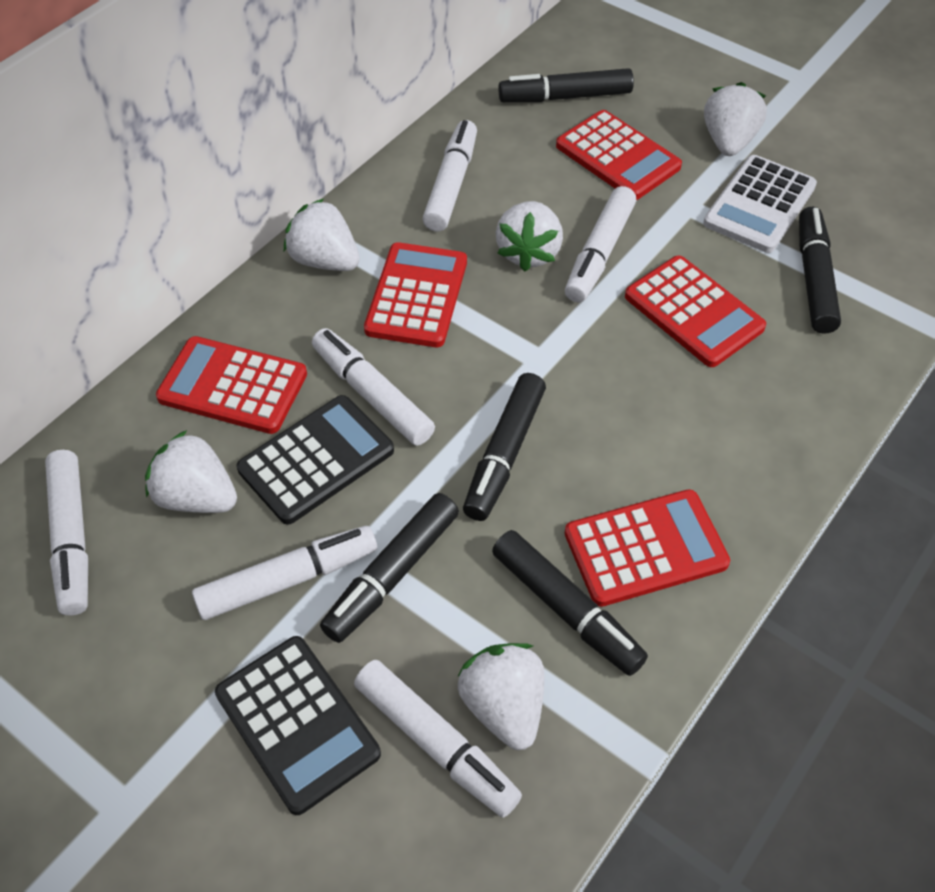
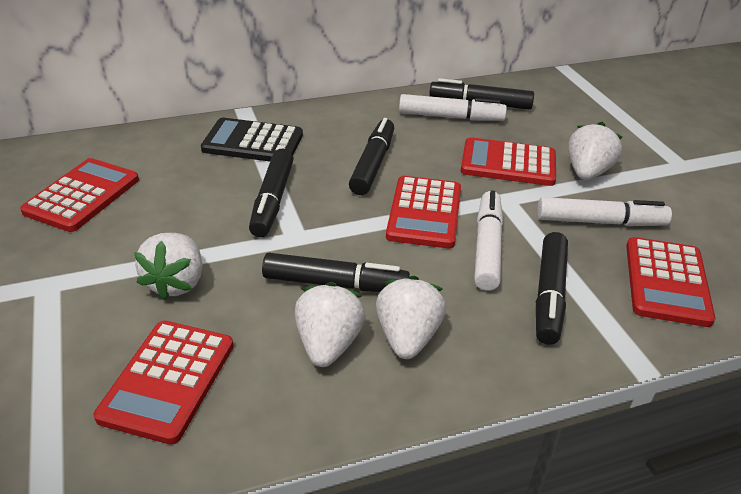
black calculator: [215,636,381,815] [237,395,394,525] = 2 -> [201,118,303,161] = 1
white calculator: [703,155,817,253] = 1 -> none = 0
white marker: [45,450,88,616] [192,526,377,620] [312,328,435,446] [354,660,522,818] [423,120,477,231] [565,186,636,303] = 6 -> [399,94,507,121] [474,190,503,291] [537,197,672,226] = 3
white strawberry: [145,430,237,513] [284,199,360,271] [457,643,544,750] [496,201,563,272] [704,82,767,156] = 5 -> [134,233,202,301] [295,282,366,367] [376,276,446,359] [568,122,622,180] = 4

